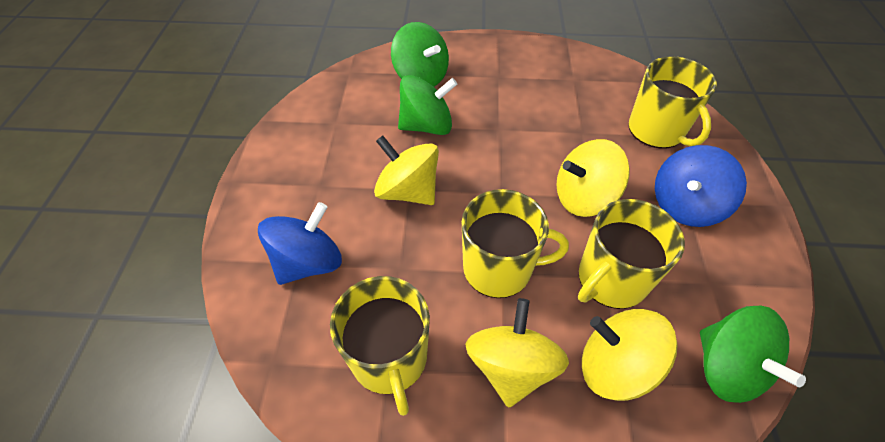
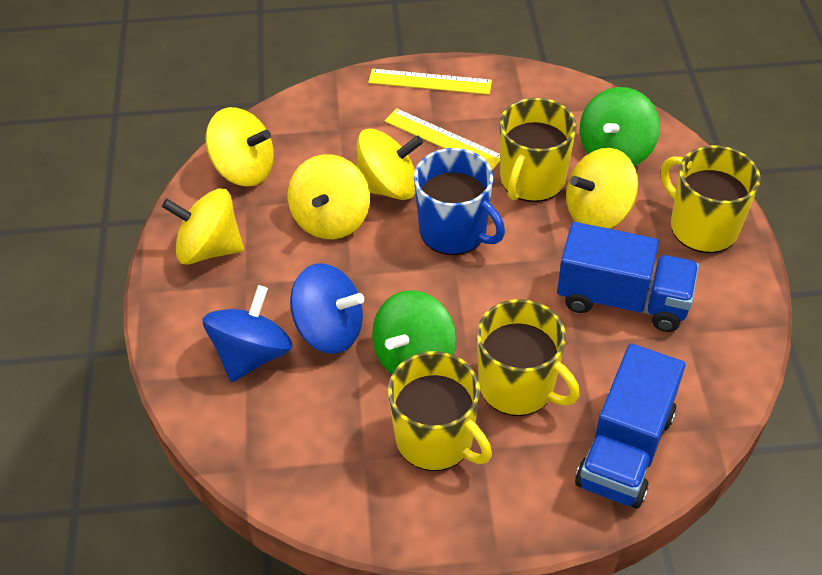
blue mug: none = 0 -> [414,148,505,255] = 1
blue truck: none = 0 -> [557,222,699,332] [575,344,685,508] = 2
green spinning top: [391,22,449,87] [398,75,457,135] [700,306,806,403] = 3 -> [372,290,456,374] [580,87,660,166] = 2
yellow ruler: none = 0 -> [368,69,492,95] [385,108,500,170] = 2
yellow spinning top: [374,136,439,205] [465,298,569,408] [557,139,630,217] [582,309,678,401] = 4 -> [162,189,244,265] [206,107,274,186] [288,154,370,239] [356,129,423,200] [566,148,638,229] = 5

